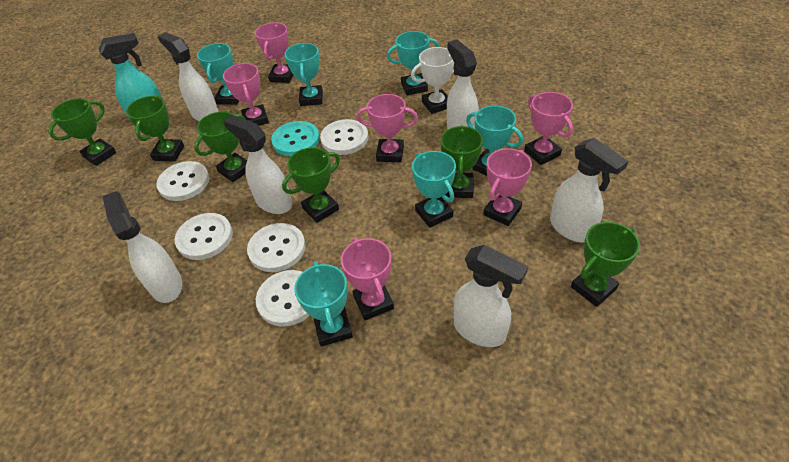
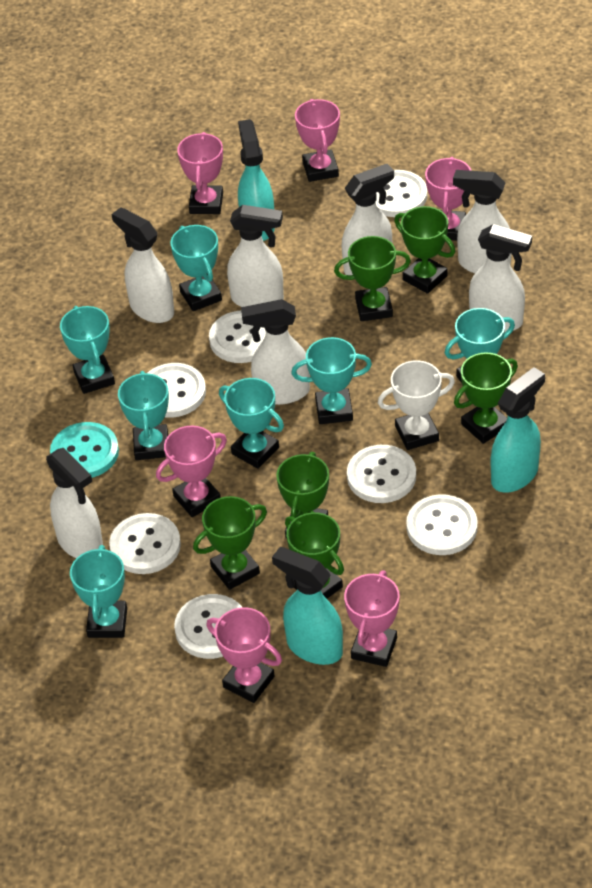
turquoise spray bottle: [98,33,162,121] = 1 -> [238,119,275,241] [272,547,343,665] [491,367,545,493] = 3
turquoise trophy: [197,43,239,105] [285,43,323,106] [294,262,353,347] [387,31,439,96] [412,151,456,228] [466,106,523,176] = 6 -> [60,306,115,394] [70,545,127,638] [118,371,169,460] [170,225,222,311] [219,378,284,469] [292,337,372,424] [444,308,515,383] = 7
white button: [156,161,210,201] [175,213,233,260] [247,223,306,272] [256,270,310,327] [320,119,368,155] = 5 -> [109,513,181,574] [148,363,206,417] [174,594,243,659] [209,310,266,363] [347,445,416,503] [375,170,427,217] [406,494,478,555] = 7
white spray bottle: [102,191,182,303] [158,32,219,121] [223,115,292,214] [447,40,479,129] [453,245,528,347] [550,138,628,242] = 6 -> [46,448,103,558] [112,207,174,323] [227,205,284,307] [241,299,310,405] [342,164,394,275] [453,170,512,273] [469,224,532,332] = 7

